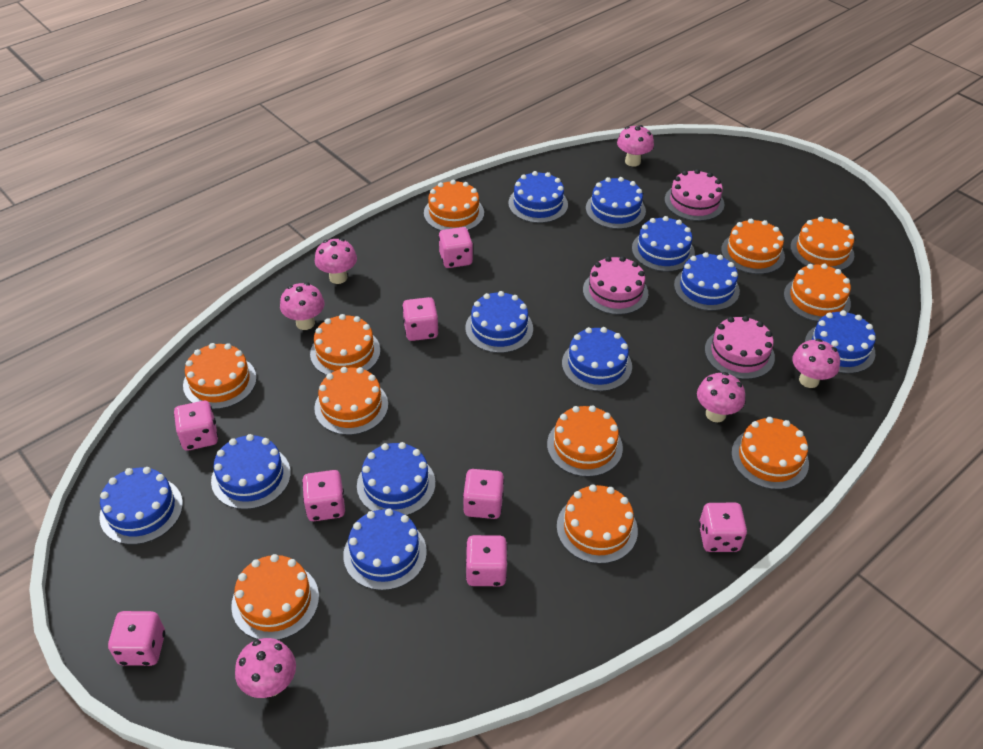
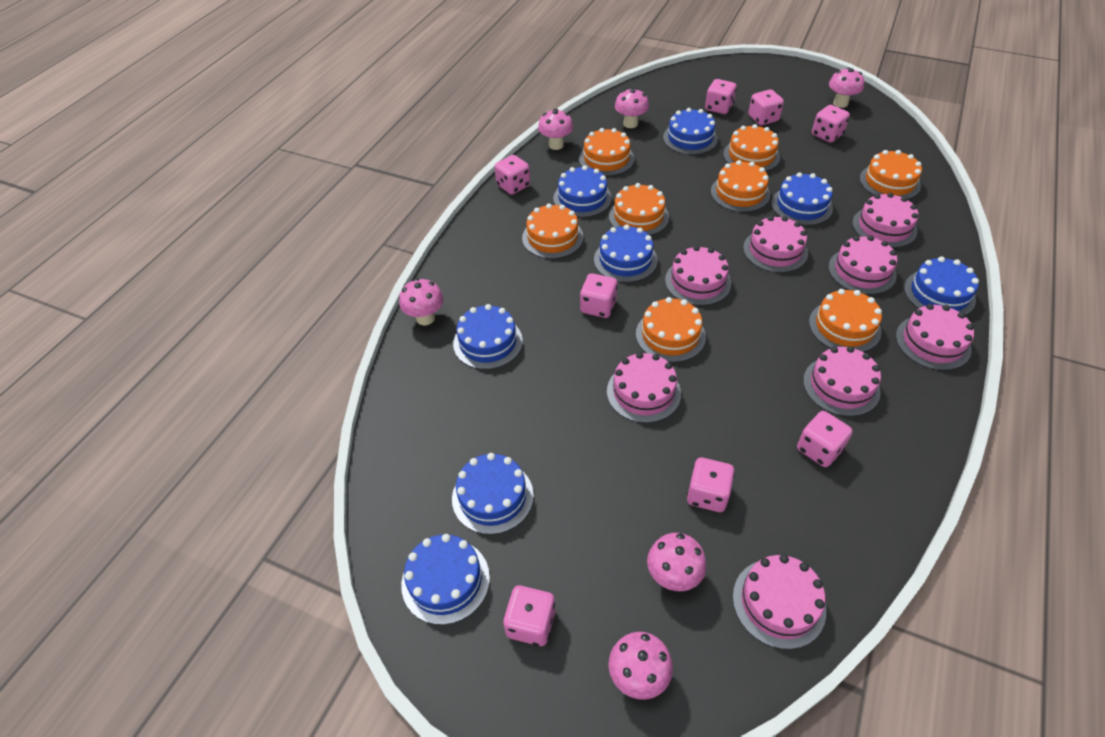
blue cake: [99,467,183,545] [211,434,291,509] [343,508,427,590] [357,442,435,515] [465,291,533,353] [508,171,568,223] [562,327,632,391] [586,177,646,229] [632,216,695,272] [674,252,740,311] [805,310,876,374] = 11 -> [401,534,490,625] [452,453,534,535] [453,304,523,369] [553,166,612,217] [594,225,658,282] [663,108,718,155] [771,172,833,225] [904,257,979,316] = 8
orange cake: [183,343,257,409] [231,554,319,640] [310,314,380,375] [314,367,388,435] [424,180,484,231] [547,405,623,477] [557,484,638,564] [721,219,785,274] [731,417,809,490] [784,264,851,322] [790,217,854,270] = 11 -> [522,203,583,259] [579,128,634,176] [609,183,669,236] [636,297,706,362] [711,160,770,212] [723,124,780,171] [809,289,882,352] [860,150,922,199] = 8
pink cake: [583,256,648,315] [665,169,724,221] [705,316,775,379] = 3 -> [607,352,681,423] [665,245,731,306] [733,555,826,649] [743,216,808,273] [803,346,881,416] [828,236,897,295] [852,193,918,248] [896,304,974,370] = 8

